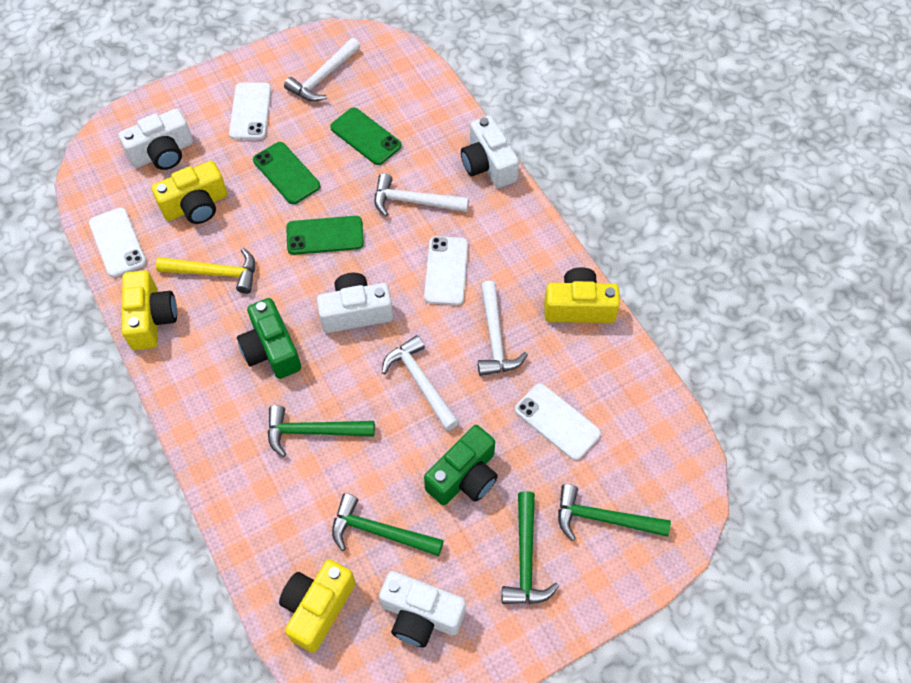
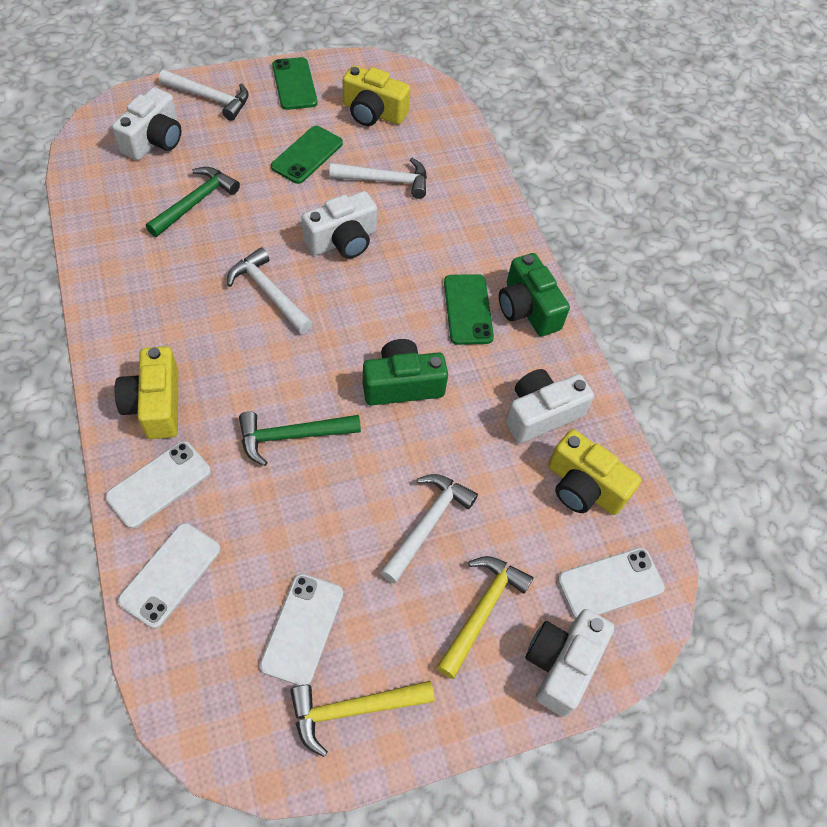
green hammer: [268,405,375,457] [332,493,444,556] [502,491,559,604] [558,484,671,541] = 4 -> [146,167,240,237] [239,411,361,466] = 2
yellow camera: [122,270,177,350] [151,161,227,224] [279,560,355,653] [544,267,620,323] = 4 -> [114,346,178,439] [343,65,410,126] [548,429,641,515] = 3
yellow hammer: [156,248,255,294] = 1 -> [290,681,435,757] [437,556,534,679] = 2

